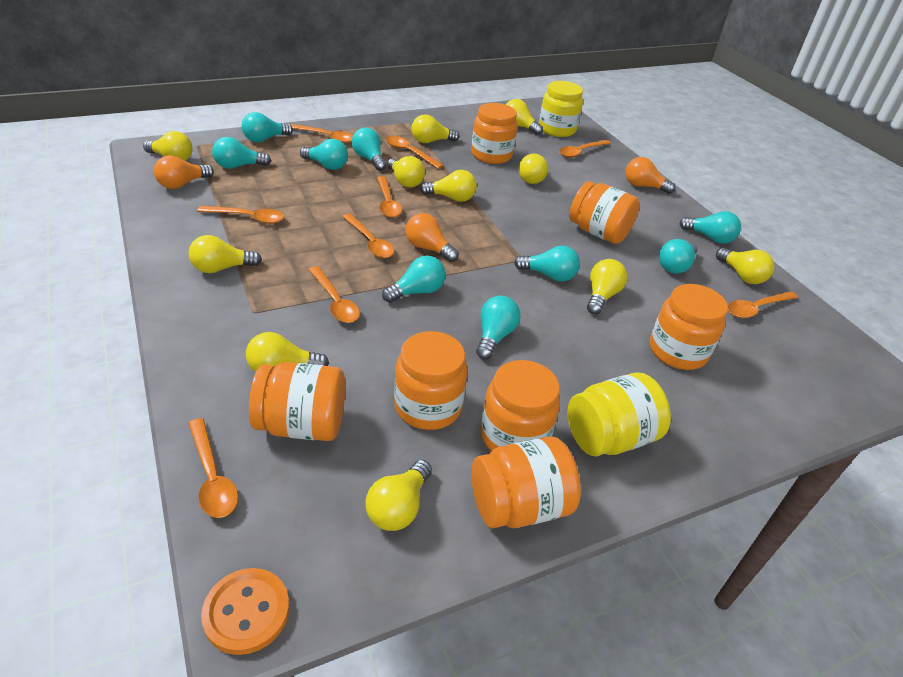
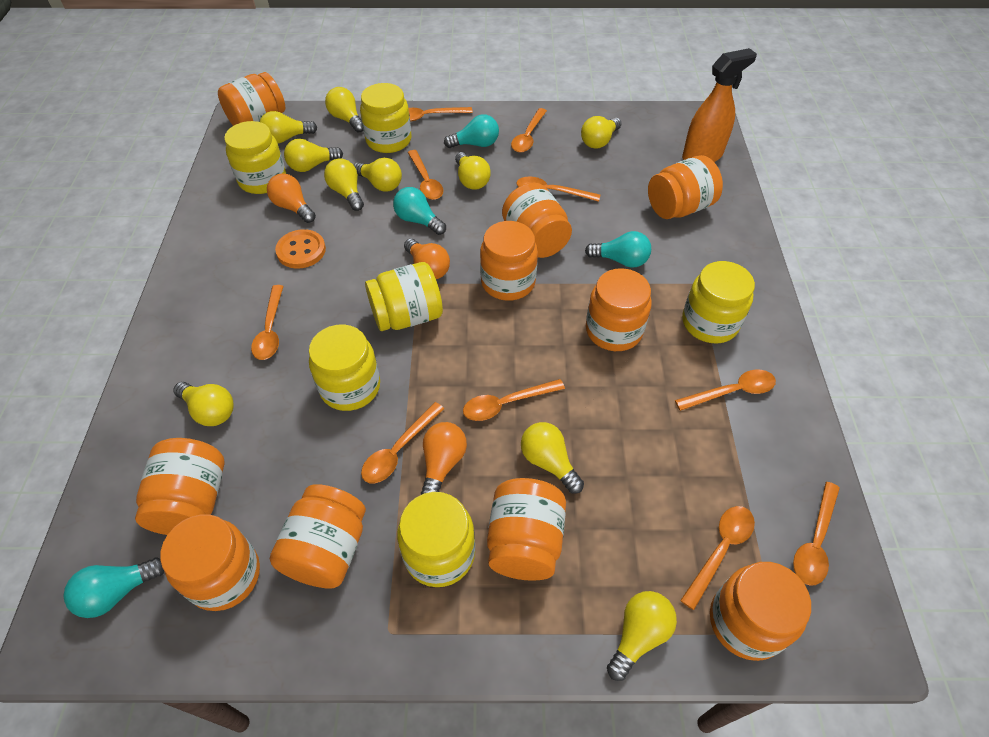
orange jar: [249,362,345,441] [394,331,468,430] [471,103,517,164] [471,437,581,528] [480,360,560,451] [569,181,640,244] [650,284,728,370] = 7 -> [135,438,225,535] [160,515,260,611] [218,72,285,126] [270,484,366,589] [480,221,538,301] [487,478,566,581] [502,183,572,258] [586,268,652,351] [648,155,723,219] [710,562,811,661] = 10
orange spoon: [188,418,238,518] [197,206,284,224] [290,124,353,143] [308,266,360,323] [342,214,395,258] [377,176,402,218] [386,136,444,169] [559,140,611,158] [728,291,798,318] = 9 -> [251,285,283,360] [361,402,444,484] [408,150,443,200] [409,107,473,122] [463,379,565,421] [511,108,547,153] [517,176,600,202] [675,369,776,411] [680,506,755,610] [793,482,840,586] = 10
orange spray bottle: none = 0 -> [682,48,757,162] = 1
turquoise light bulb: [212,137,271,169] [241,112,293,142] [300,139,348,170] [352,127,387,171] [382,255,446,303] [476,296,520,359] [514,246,580,281] [659,239,697,274] [679,211,741,244] = 9 -> [63,558,164,618] [393,187,446,235] [444,114,499,148] [585,231,651,268] = 4
yellow jar: [539,81,583,137] [567,372,671,456] = 2 -> [224,121,286,194] [309,324,380,411] [360,83,411,153] [365,262,443,331] [397,492,475,587] [682,261,755,343] = 6
yellow light bulb: [143,131,193,161] [189,235,262,273] [246,332,329,373] [365,460,432,531] [387,156,425,188] [411,114,460,143] [420,170,477,202] [506,99,543,135] [519,154,548,184] [587,259,628,314] [716,248,775,284] = 11 -> [173,382,233,426] [260,111,317,144] [284,139,343,172] [324,158,364,211] [325,87,363,132] [354,158,402,192] [455,152,491,190] [521,422,584,494] [581,116,622,149] [607,591,677,681] = 10

